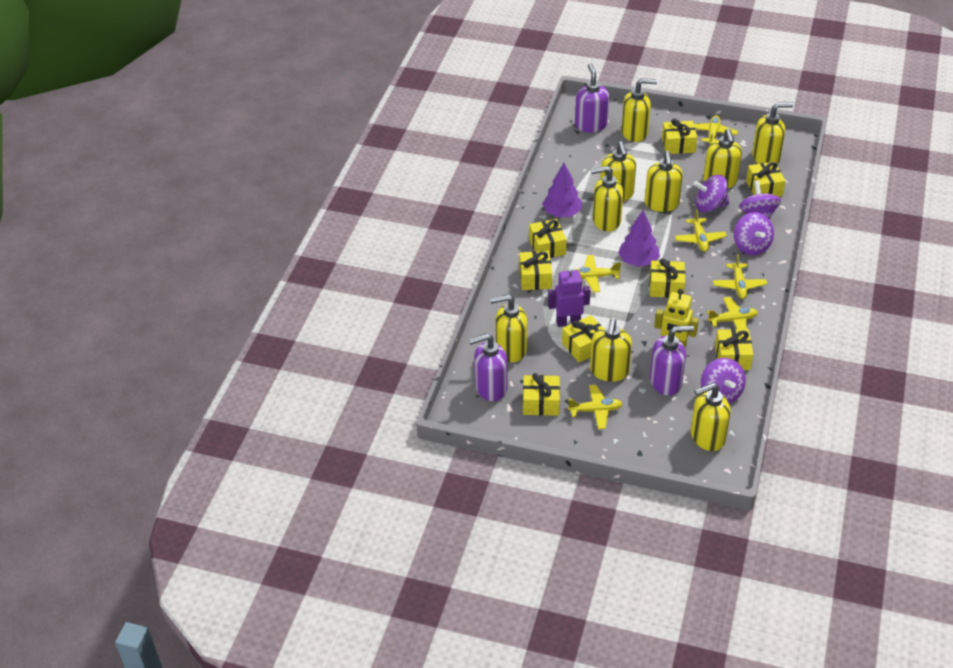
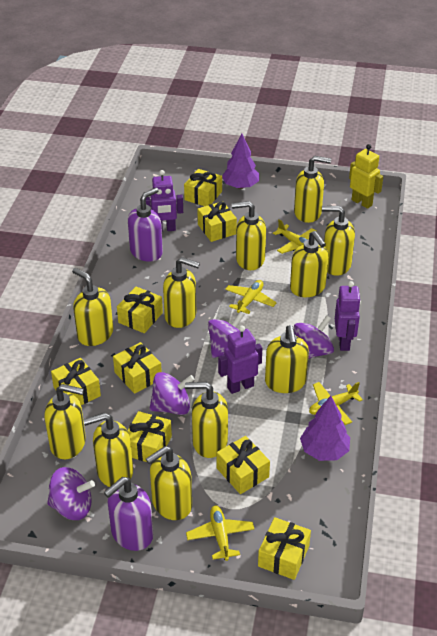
purple robot: [548,266,590,327] = 1 -> [146,170,183,232] [218,326,262,394] [335,281,361,351] = 3
purple soap dispenser: [469,333,508,401] [575,63,609,133] [650,325,694,396] = 3 -> [104,477,153,551] [128,187,163,262] = 2
yellow plane: [568,385,623,429] [575,255,621,292] [675,210,727,252] [694,115,738,146] [707,297,758,329] [713,254,767,299] = 6 -> [186,505,254,561] [225,280,277,314] [273,219,317,254] [309,382,363,425] = 4
yellow soap dispenser: [490,294,527,362] [590,318,632,382] [591,166,623,231] [600,141,636,201] [621,78,657,142] [645,151,683,212] [691,383,731,451] [703,128,742,188] [752,102,793,164] = 9 -> [45,384,86,459] [72,268,113,346] [83,413,133,487] [146,446,192,520] [163,257,200,328] [185,382,228,458] [232,201,266,270] [265,325,309,393] [290,231,329,297] [294,156,331,223] [322,206,355,276] = 11

